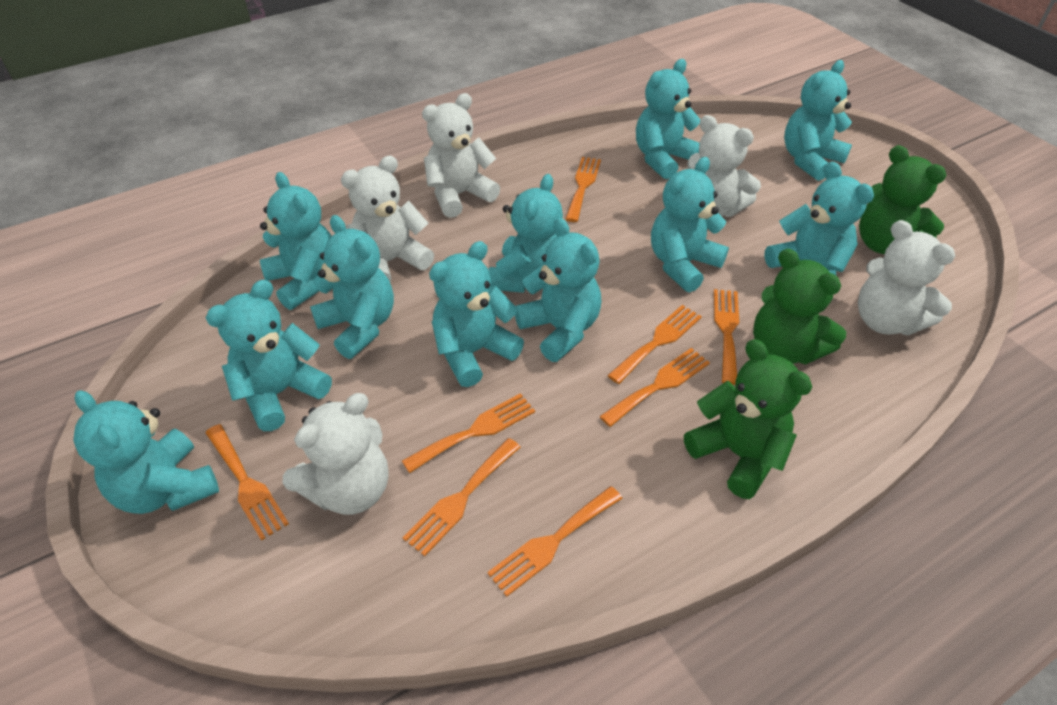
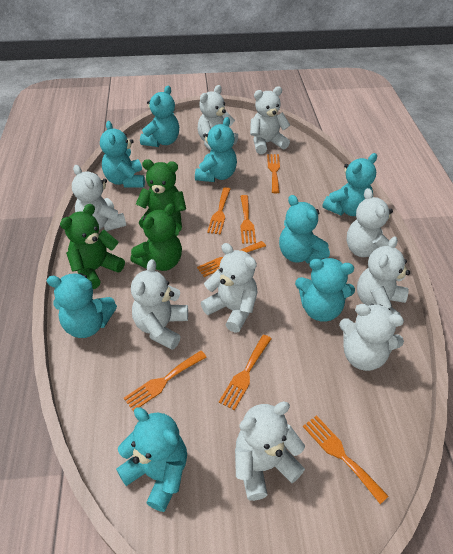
orange fork: [205,424,289,541] [402,393,535,473] [403,438,521,556] [487,486,622,597] [565,157,601,222] [599,348,710,427] [607,305,702,384] [714,289,739,385] = 8 -> [124,350,207,411] [197,241,266,277] [207,187,231,235] [219,335,272,410] [240,195,256,244] [267,154,280,193] [303,415,389,504] = 7
turquoise teddy bear: [73,390,219,514] [206,280,332,431] [260,172,331,310] [310,215,394,359] [429,241,524,387] [488,174,563,293] [515,218,601,362] [636,59,700,179] [651,157,729,292] [764,162,874,275] [784,60,852,181] = 11 -> [47,273,117,338] [100,121,145,188] [116,407,187,512] [140,85,179,147] [195,117,237,182] [279,195,330,264] [295,258,355,322] [322,153,377,216] = 8
white teddy bear: [283,393,388,515] [341,156,434,282] [422,93,500,218] [687,115,761,217] [858,220,955,336] = 5 -> [72,165,126,231] [131,259,188,350] [198,85,238,151] [201,243,257,333] [235,401,305,501] [250,86,290,154] [339,304,404,371] [347,188,393,257] [357,236,410,315] = 9

